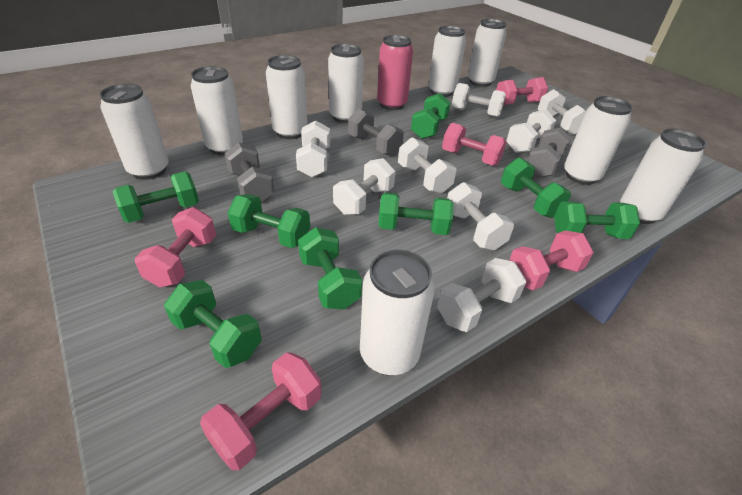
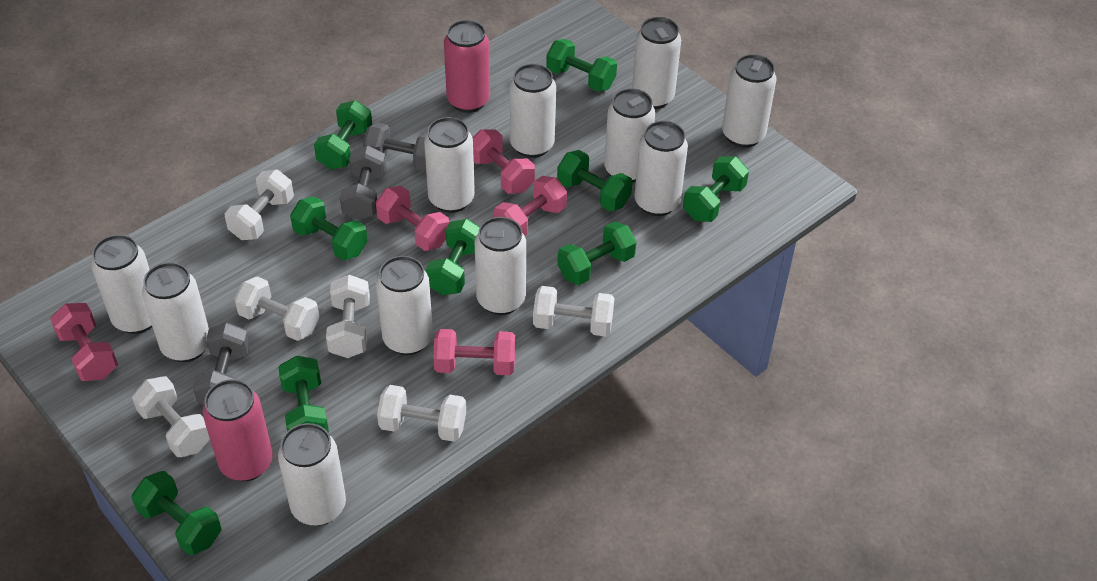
green dumbbell: [113,172,199,223] [164,280,262,368] [228,194,310,248] [298,227,362,309] [378,192,454,235] [411,93,451,139] [501,158,571,218] [554,201,640,239] = 8 -> [132,471,221,555] [278,356,329,433] [290,196,368,261] [314,100,372,169] [426,219,480,295] [546,39,617,92] [557,150,633,211] [557,221,637,285] [683,156,749,222] = 9
pink can: [377,35,413,110] = 1 -> [203,379,273,481] [444,20,490,113] = 2
white can: [100,84,169,180] [191,66,243,155] [266,55,308,139] [328,44,364,123] [360,250,435,376] [428,26,466,97] [468,19,506,87] [564,96,633,185] [620,128,707,224] = 9 -> [91,234,152,334] [142,262,209,362] [278,423,346,526] [376,256,433,355] [424,117,475,213] [475,217,526,315] [510,64,556,158] [604,88,655,182] [632,17,681,109] [634,121,688,216] [722,54,776,148] = 11
white dumbbell: [296,121,330,177] [333,158,396,215] [398,137,456,194] [437,258,526,332] [447,182,514,250] [452,83,506,117] [506,110,556,153] [538,89,586,135] = 8 -> [132,376,210,457] [225,170,294,240] [234,276,320,341] [326,275,370,358] [377,385,466,442] [533,286,614,337] = 6

